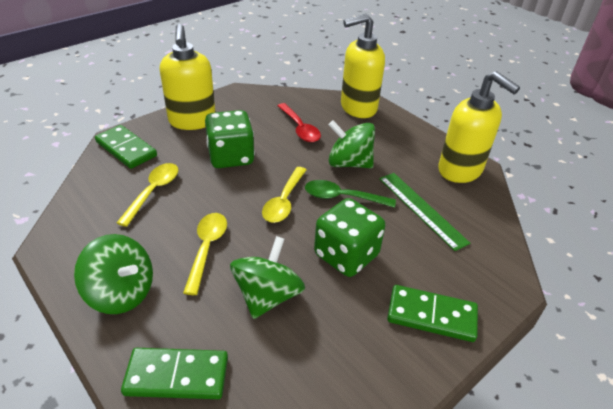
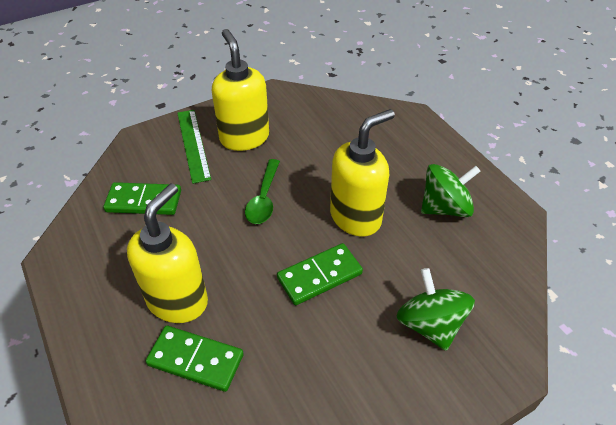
green dice: [205,110,255,168] [314,198,385,277] = 2 -> none = 0
green spinning top: [74,234,153,314] [230,236,305,319] [328,120,375,168] = 3 -> [397,268,475,351] [421,164,481,217] = 2
red spoon: [277,103,321,142] = 1 -> none = 0
yellow spoon: [117,163,179,227] [183,213,227,295] [262,167,306,223] = 3 -> none = 0

